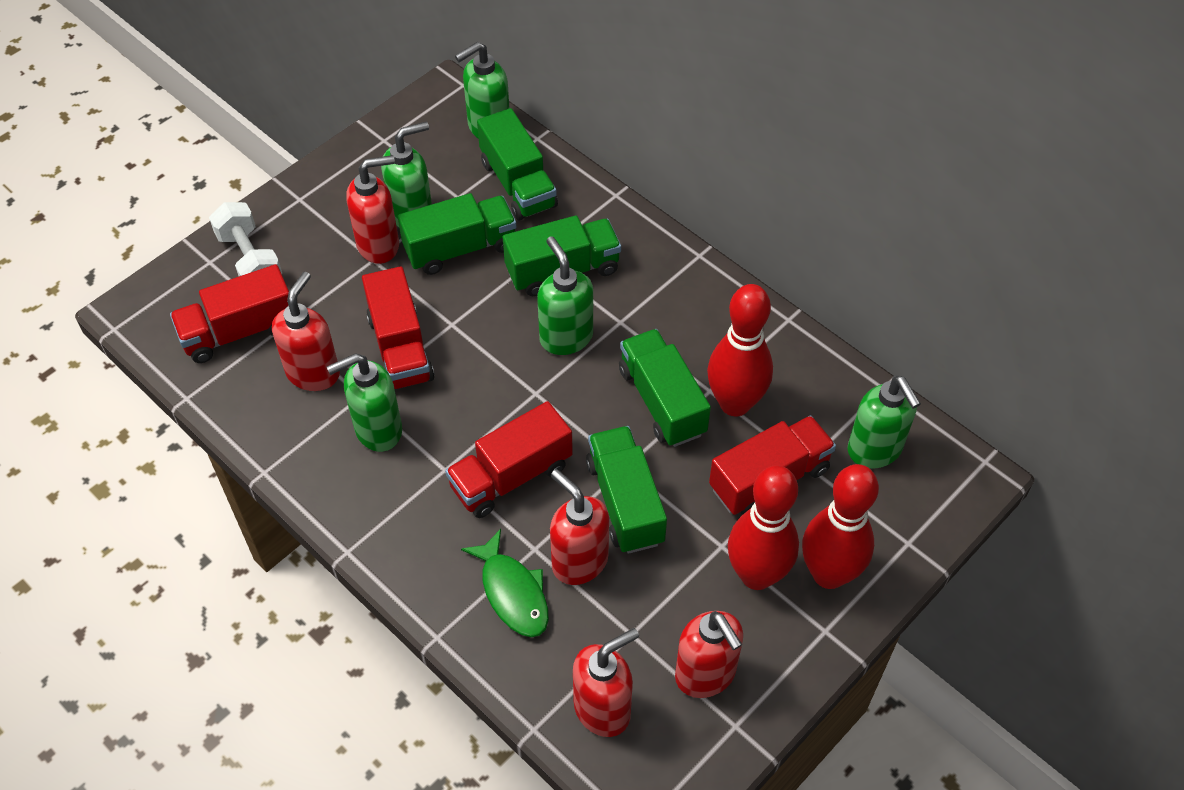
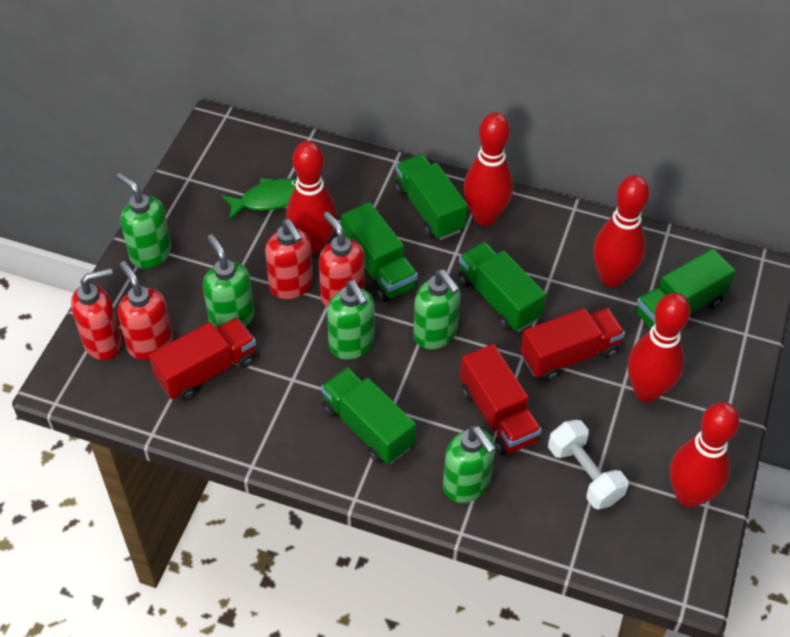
red bowling pin: [707,284,773,416] [728,465,799,590] [802,464,879,589] = 3 -> [286,141,337,254] [463,112,513,226] [593,175,650,287] [628,293,690,402] [670,402,740,508] = 5
red soap dispenser: [272,272,340,391] [346,155,399,264] [550,469,609,585] [573,628,639,737] [675,611,743,698] = 5 -> [71,268,122,360] [118,261,173,360] [265,219,313,299] [319,212,365,307] = 4
red truck: [170,264,289,363] [362,266,435,389] [445,401,573,518] [709,415,836,515] = 4 -> [149,317,256,401] [460,344,542,455] [520,308,625,381] = 3

